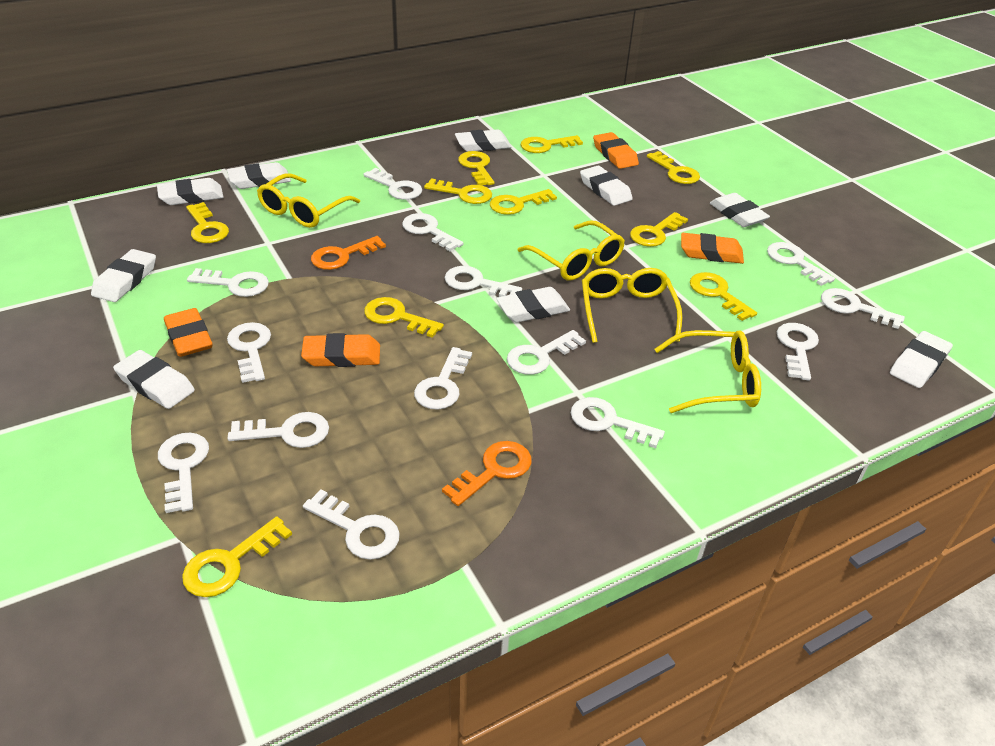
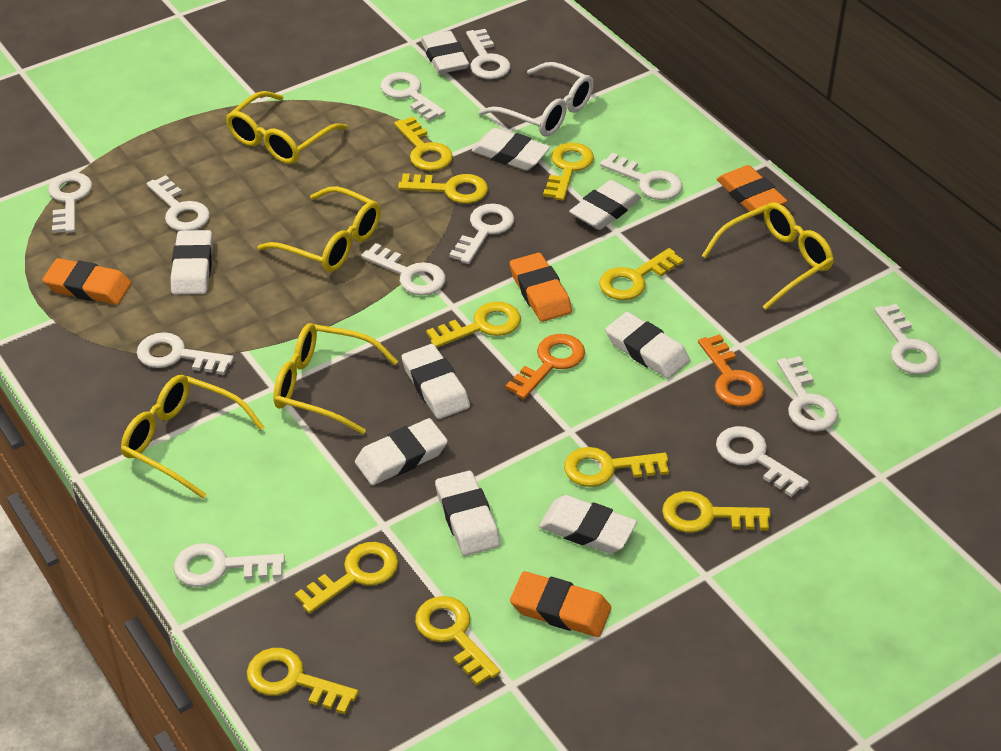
white glasses: none = 0 -> [479,62,594,137] = 1
white key: [158,433,209,513] [187,268,269,297] [227,322,271,383] [228,412,329,448] [303,489,400,560] [364,168,422,200] [402,213,464,251] [414,347,472,410] [445,266,522,297] [507,330,586,375] [570,397,665,448] [767,242,835,286] [777,323,819,380] [821,288,905,329] = 14 -> [48,172,92,233] [137,332,234,375] [147,175,210,231] [173,543,285,587] [361,243,446,295] [380,72,445,121] [449,204,514,264] [466,29,510,79] [600,153,682,200] [716,426,809,497] [777,356,838,431] [874,304,940,375] = 12
yellow glasses: [257,173,360,228] [518,220,625,281] [582,268,682,343] [655,330,761,413] = 4 -> [121,375,264,498] [226,91,348,164] [257,186,381,272] [273,323,398,434] [702,202,834,310] = 5

